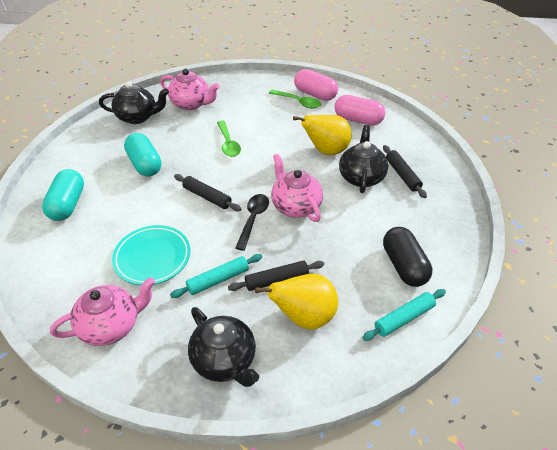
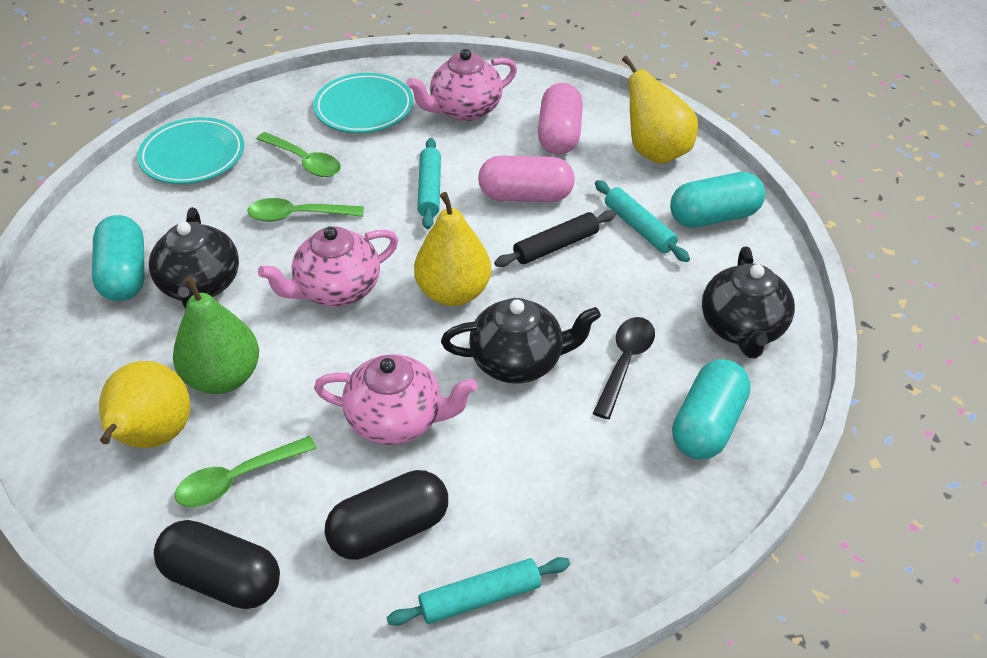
black capsule: [383,227,432,287] = 1 -> [154,520,280,609] [325,470,448,560] = 2
black rolling pin: [174,174,241,211] [228,260,324,291] [383,145,427,198] = 3 -> [494,210,616,267] = 1
green pear: none = 0 -> [173,276,259,394] = 1
green spoon: [217,121,241,157] [269,90,321,108] = 2 -> [175,436,317,507] [248,198,364,222] [257,132,341,177] = 3
turquoise capsule: [42,169,84,221] [124,133,162,177] = 2 -> [92,215,145,301] [670,172,765,228] [672,359,751,460] = 3
turquoise plate: [112,225,191,285] = 1 -> [137,117,244,184] [313,73,413,133] = 2
turquoise rolling pin: [170,254,262,298] [362,289,446,341] = 2 -> [387,557,570,626] [417,138,441,229] [595,180,690,262] = 3
yellow pear: [255,274,338,330] [293,115,352,155] = 2 -> [99,361,190,448] [414,192,491,306] [622,56,698,164] = 3

